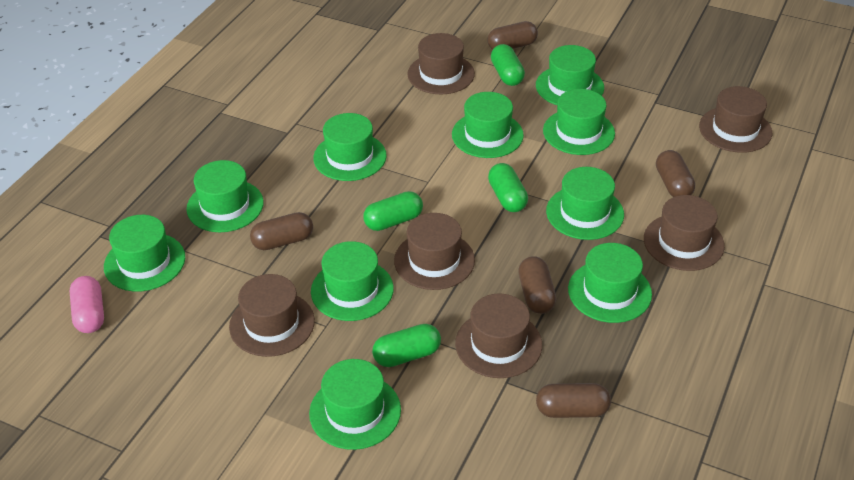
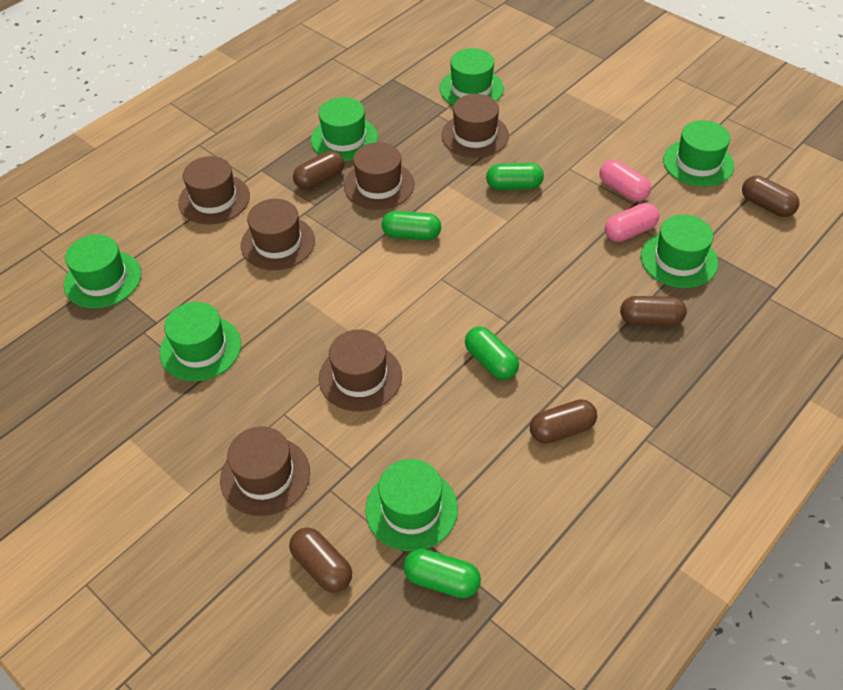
green hat: [104,215,185,292] [186,160,264,232] [309,359,401,450] [311,241,394,321] [313,113,387,181] [452,92,524,158] [536,45,604,105] [543,89,615,155] [546,167,624,240] [568,243,652,323] = 10 -> [64,234,141,309] [160,302,241,381] [311,97,378,161] [365,459,458,551] [440,48,504,105] [641,215,718,288] [663,120,734,187] = 7
pink capsule: [70,276,104,333] = 1 -> [600,160,651,202] [605,203,659,242] = 2

